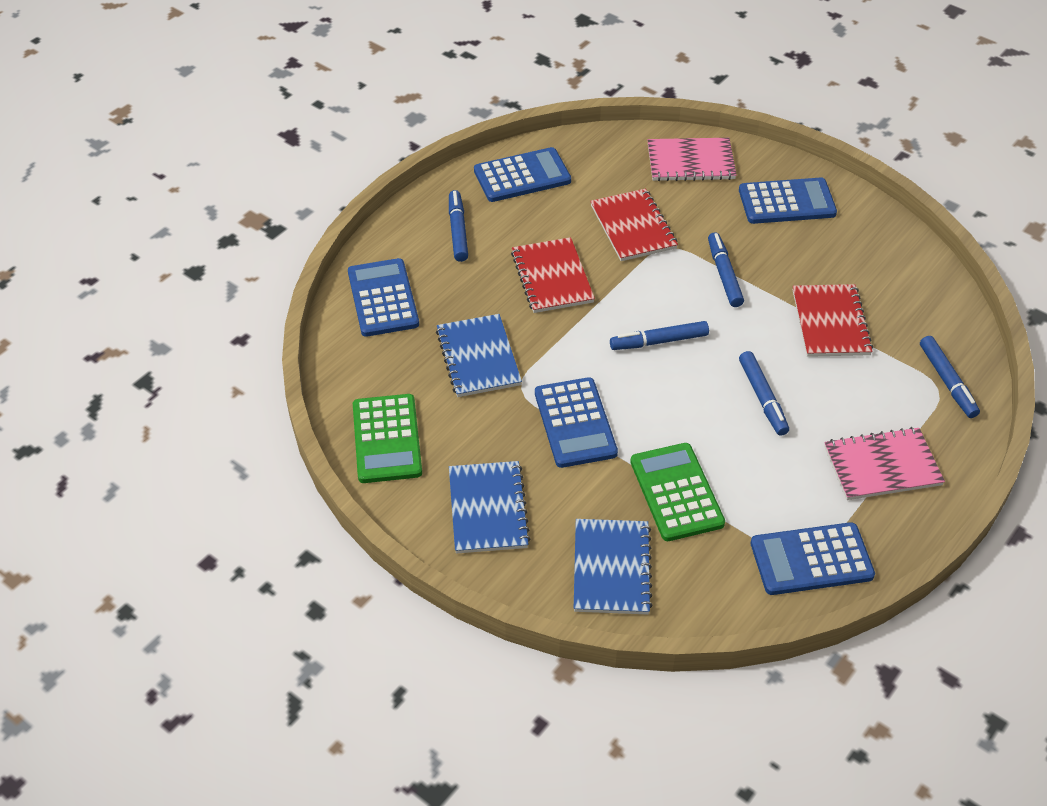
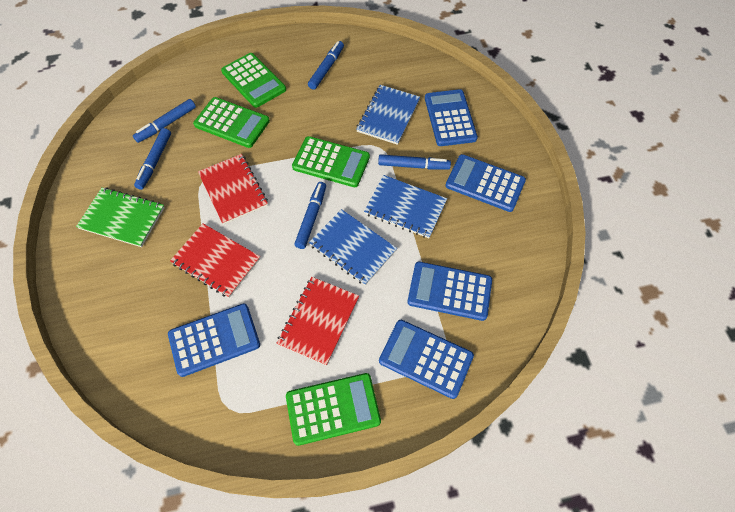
green calculator: [353,394,422,483] [630,443,725,541] = 2 -> [193,97,270,148] [221,53,286,108] [286,373,381,446] [292,136,370,187] = 4
green notebook: none = 0 -> [76,187,165,247] = 1
pink notebook: [647,138,737,181] [824,427,945,500] = 2 -> none = 0

